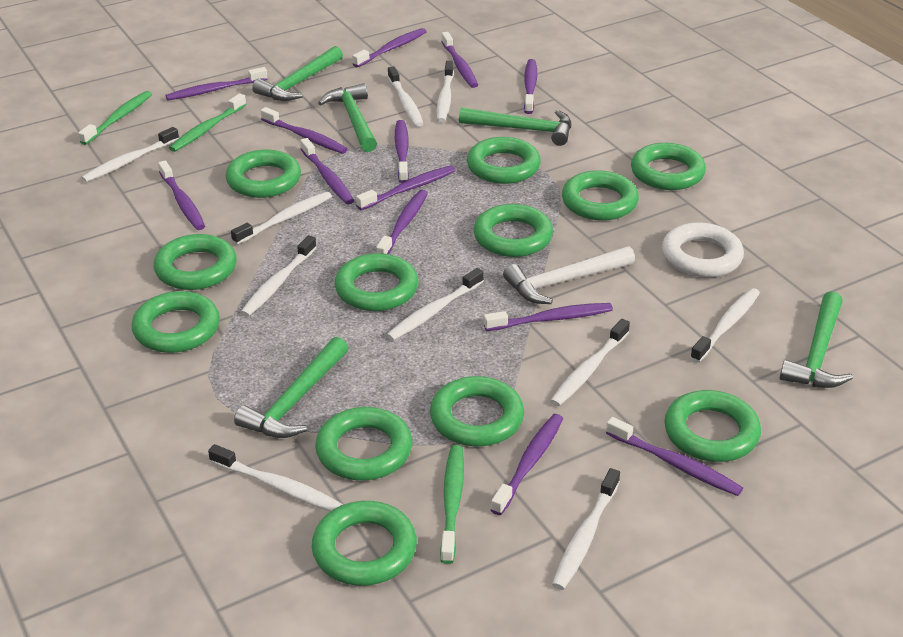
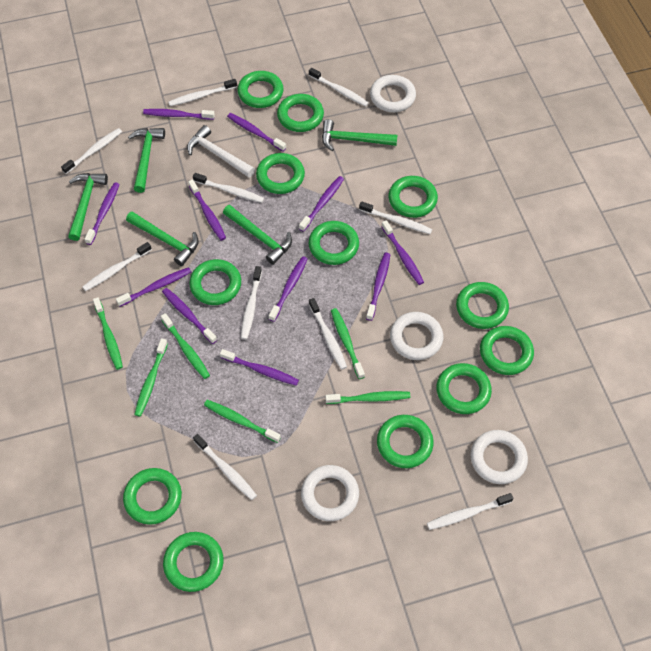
green toothbrush: [78,91,152,145] [169,93,246,152] [440,445,464,564] = 3 -> [93,297,123,370] [134,338,168,417] [161,313,210,379] [204,400,281,443] [325,391,410,404] [331,308,365,379] = 6
purple toothbrush: [158,160,205,230] [165,67,267,100] [260,107,348,154] [300,138,354,204] [352,28,427,67] [356,165,456,210] [376,190,428,254] [395,120,409,183] [441,32,478,88] [484,303,613,331] [491,414,563,515] [524,59,537,114] [606,417,743,496] = 13 -> [85,182,120,245] [116,267,191,307] [143,109,215,120] [162,288,217,344] [188,179,226,241] [220,349,299,386] [227,113,286,151] [269,256,308,322] [299,176,344,232] [366,253,390,321] [381,220,424,285] = 11
white ring: [662,223,744,277] = 1 -> [301,465,359,521] [370,75,416,112] [390,312,443,360] [471,430,528,484] = 4

